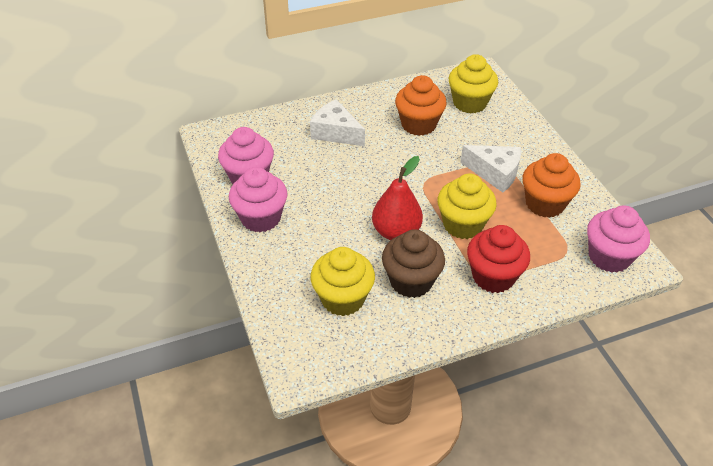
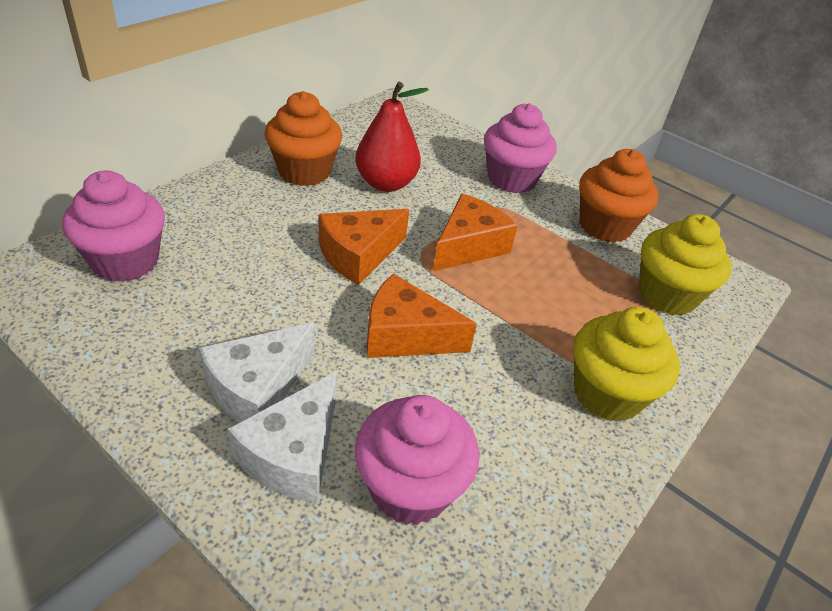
brown cupcake: [382,229,445,298] = 1 -> none = 0
orange cheese: none = 0 -> [319,209,409,285] [367,273,477,358] [433,194,518,271] = 3
red cupcake: [467,225,530,293] = 1 -> none = 0
yellow cupcake: [310,247,375,316] [438,173,497,239] [448,54,498,113] = 3 -> [574,307,680,422] [638,214,731,316] = 2

